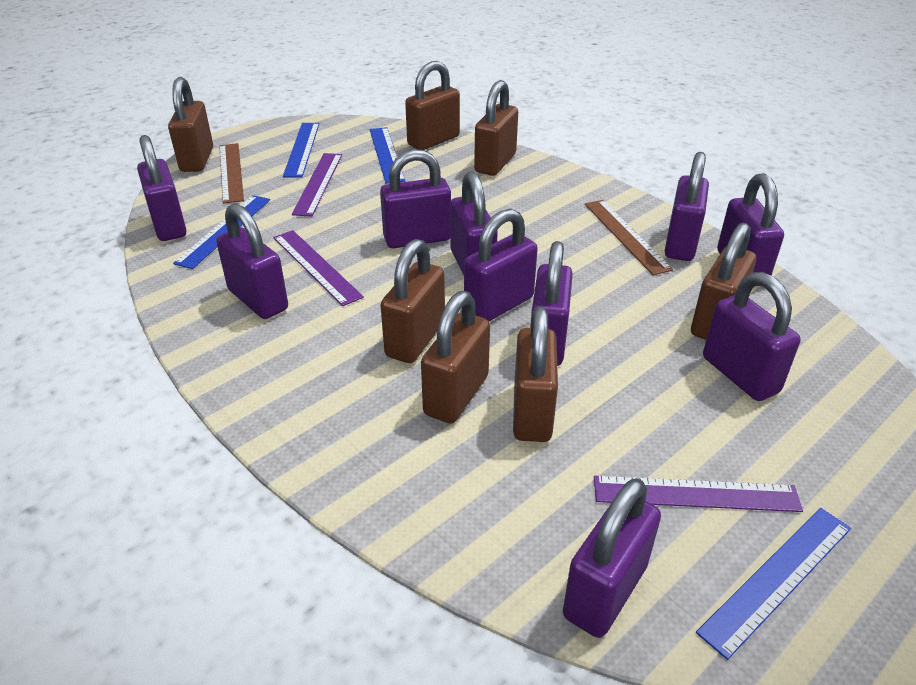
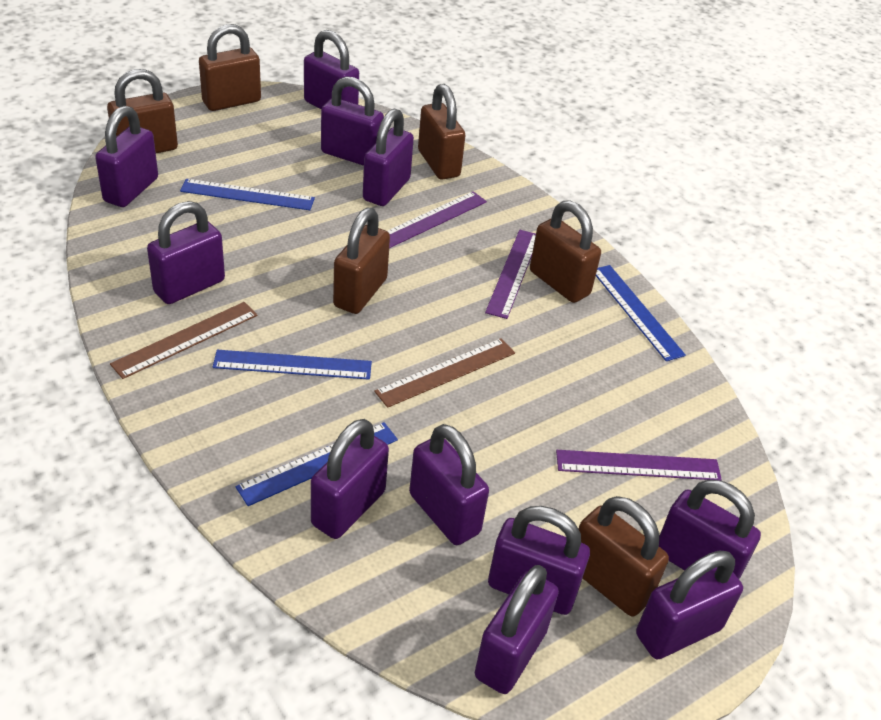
brown padlock: [168,77,213,172] [380,239,445,363] [405,61,460,150] [421,291,490,424] [474,80,518,176] [513,306,558,442] [691,223,756,340] = 7 -> [107,69,178,153] [199,24,261,111] [333,208,390,314] [418,84,466,180] [530,200,601,303] [579,496,669,616] = 6
purple padlock: [137,135,187,241] [216,203,288,319] [380,149,451,248] [450,172,498,275] [464,209,538,322] [530,241,573,366] [563,478,661,638] [665,152,709,261] [703,272,801,401] [717,173,784,276] = 10 -> [95,106,158,207] [147,201,225,304] [304,30,359,109] [311,419,389,539] [321,76,384,166] [363,108,414,206] [409,424,489,545] [475,565,559,694] [488,506,590,615] [636,551,743,660] [659,480,761,579] = 11

